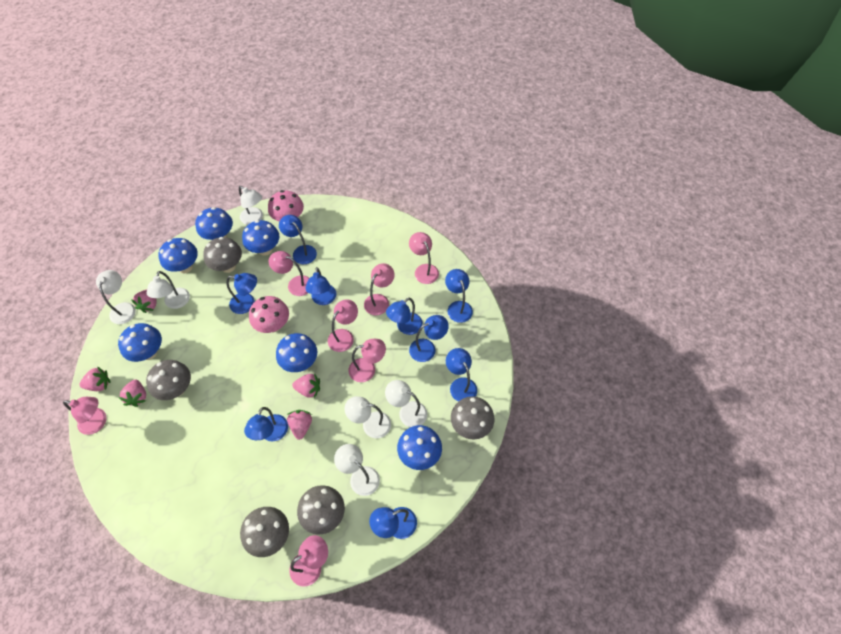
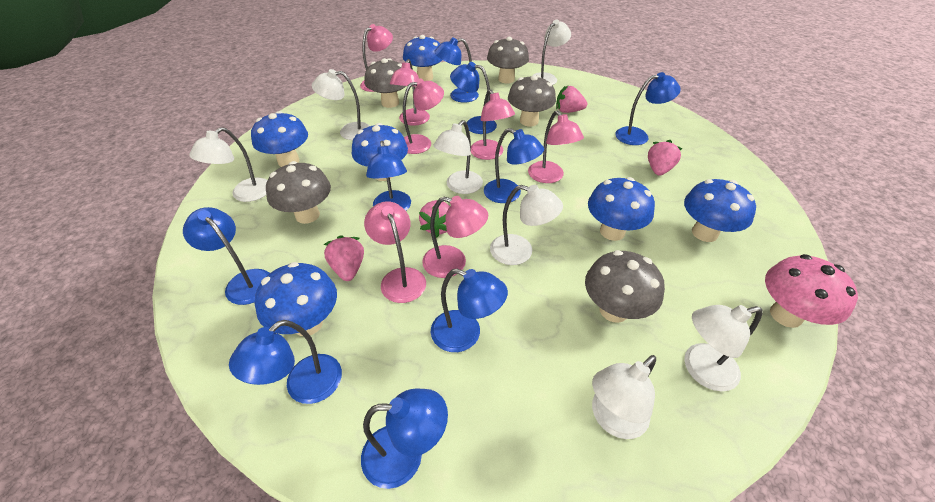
pink mushroom: [249,296,289,333] [268,190,304,221] = 2 -> [765,254,858,328] = 1
pink strawberry: [79,366,111,391] [118,379,146,407] [131,289,157,313] [287,410,312,440] [292,373,320,398] = 5 -> [323,236,364,281] [419,200,450,238] [556,86,587,113] [648,140,682,176] = 4
white lamp: [96,270,136,324] [147,271,190,309] [239,186,263,225] [334,444,380,496] [345,396,391,438] [385,380,427,427] = 6 -> [189,127,267,202] [312,69,370,140] [434,120,483,194] [490,185,563,265] [532,19,571,85] [592,355,656,439] [684,305,763,391] = 7

